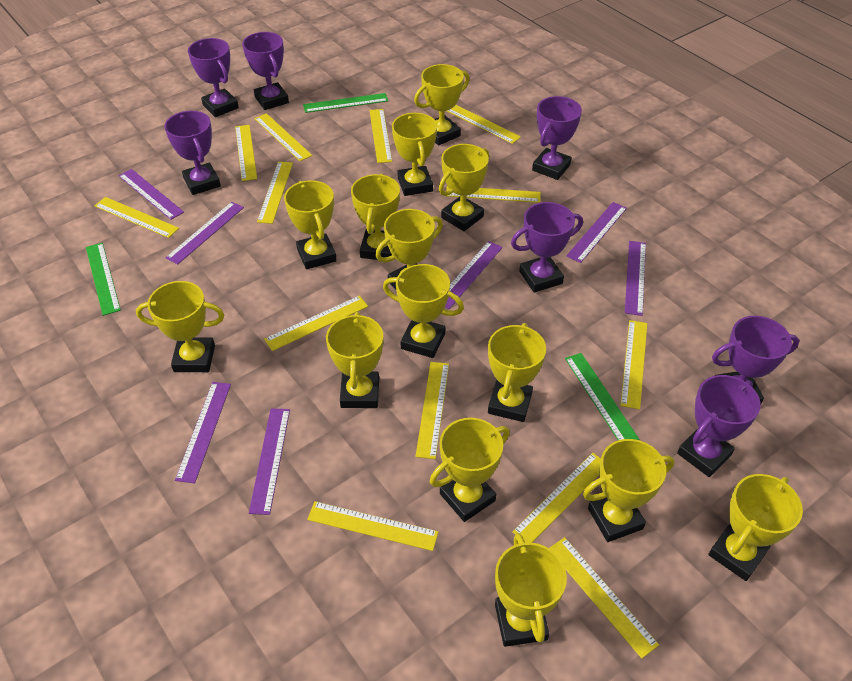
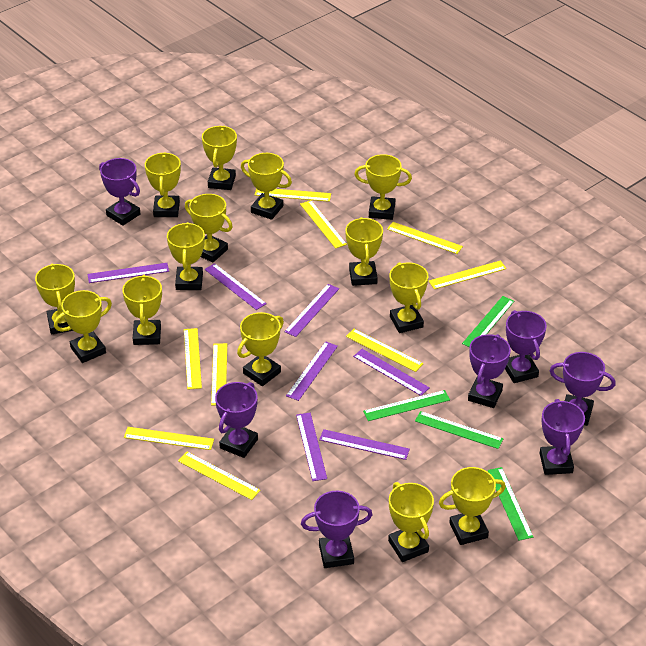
green ruler: [86,243,121,316] [303,93,388,113] [565,353,639,440] = 3 -> [363,390,450,421] [415,411,503,449] [462,296,514,347] [488,467,533,541] = 4
yellow ruler: [95,197,179,238] [235,125,257,181] [254,113,313,161] [257,162,293,224] [264,296,368,351] [307,501,439,551] [369,109,392,163] [415,362,449,459] [446,186,541,203] [447,105,521,144] [512,453,601,543] [549,537,659,658] [620,320,648,409] = 13 -> [124,427,214,450] [178,452,261,500] [184,328,202,390] [211,343,227,406] [255,189,331,202] [300,200,347,249] [346,329,424,372] [387,222,463,254] [429,260,507,289] = 9

